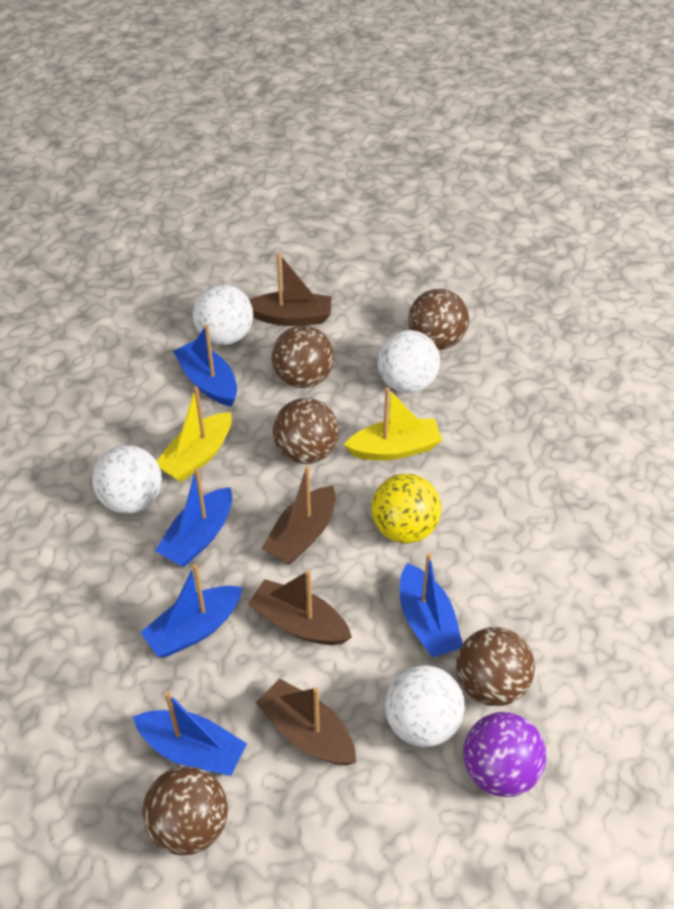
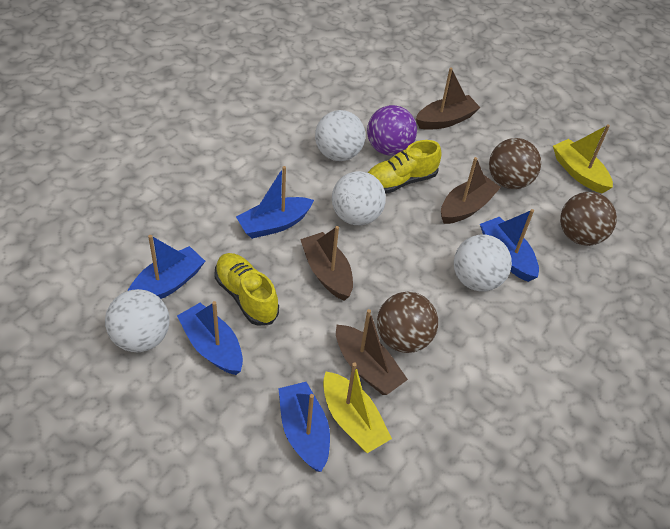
brown ball: [142,766,228,856] [272,325,334,388] [273,398,339,464] [408,289,469,350] [456,627,535,706] = 5 -> [377,292,438,353] [489,138,541,189] [560,192,617,246] = 3
yellow ball: [371,474,441,544] = 1 -> none = 0
yellow shoe: none = 0 -> [214,253,279,326] [367,140,441,194] = 2

